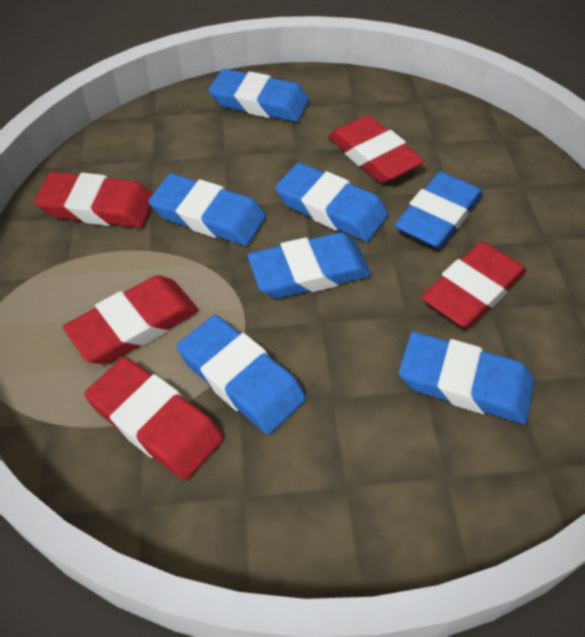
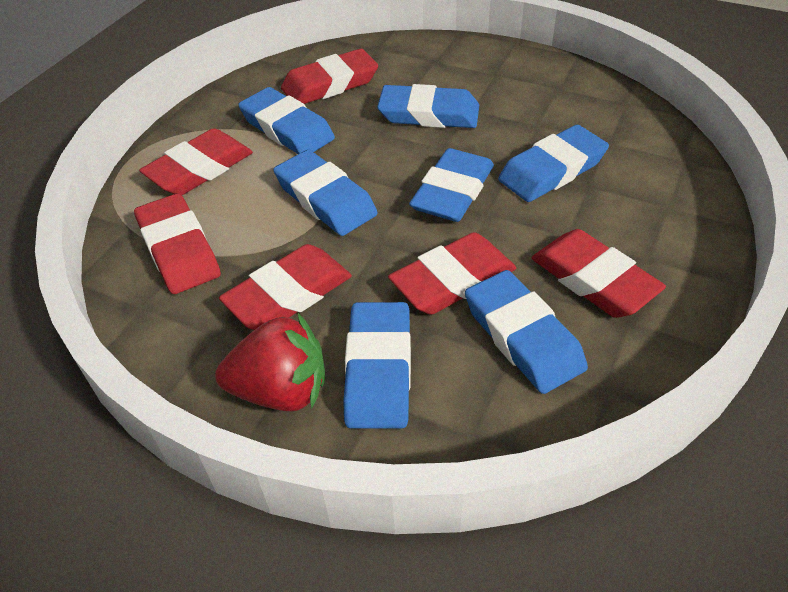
red eraser: [34,172,153,228] [63,275,199,364] [84,357,224,480] [328,115,424,183] [421,241,526,328] = 5 -> [134,193,221,294] [139,128,253,195] [219,244,352,330] [281,49,378,104] [388,232,516,315] [531,229,666,318] = 6
red strawberry: none = 0 -> [215,313,325,412] = 1

